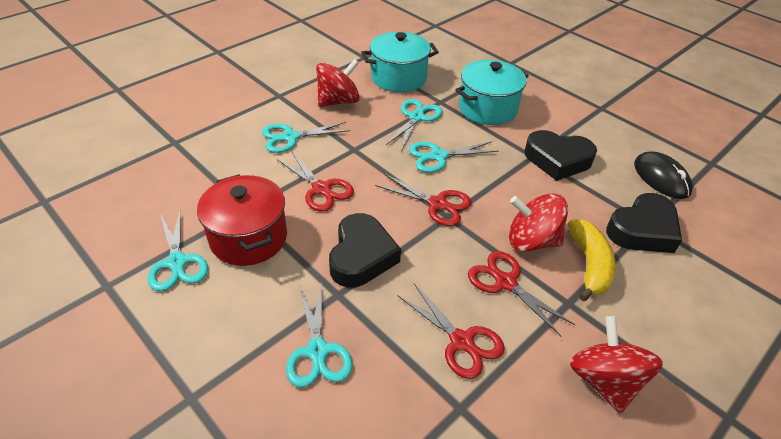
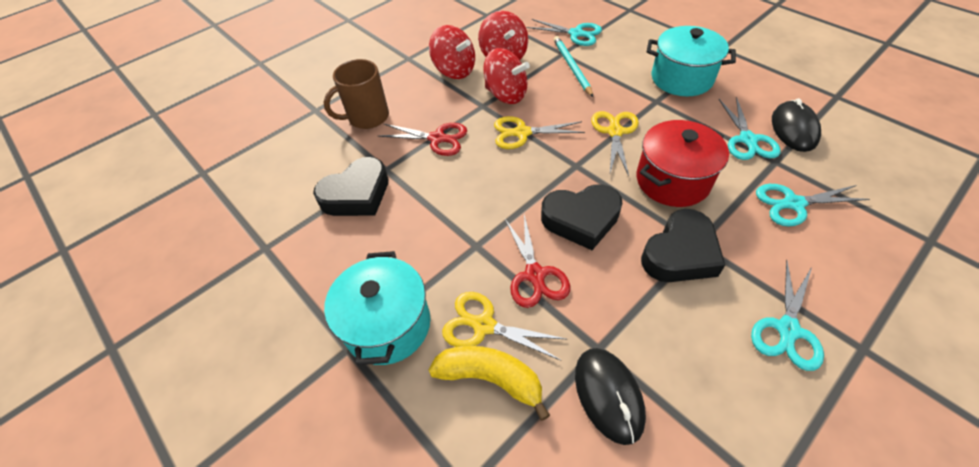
black mouse: [634,152,693,199] = 1 -> [575,348,646,445] [772,98,821,152] = 2
brown mug: none = 0 -> [323,59,389,129] = 1
red scissors: [277,152,354,212] [375,174,472,226] [398,283,505,379] [468,251,575,336] = 4 -> [378,123,467,156] [505,215,570,308] = 2
turquoise pencil: none = 0 -> [554,36,593,97] = 1
turquoise scissors: [148,210,208,291] [262,122,350,153] [286,282,353,388] [386,99,442,149] [409,141,499,173] = 5 -> [527,19,602,46] [719,97,781,160] [751,260,824,371] [756,184,870,227] = 4
yellow scissors: none = 0 -> [442,292,566,361] [494,116,585,149] [591,111,639,176] = 3

